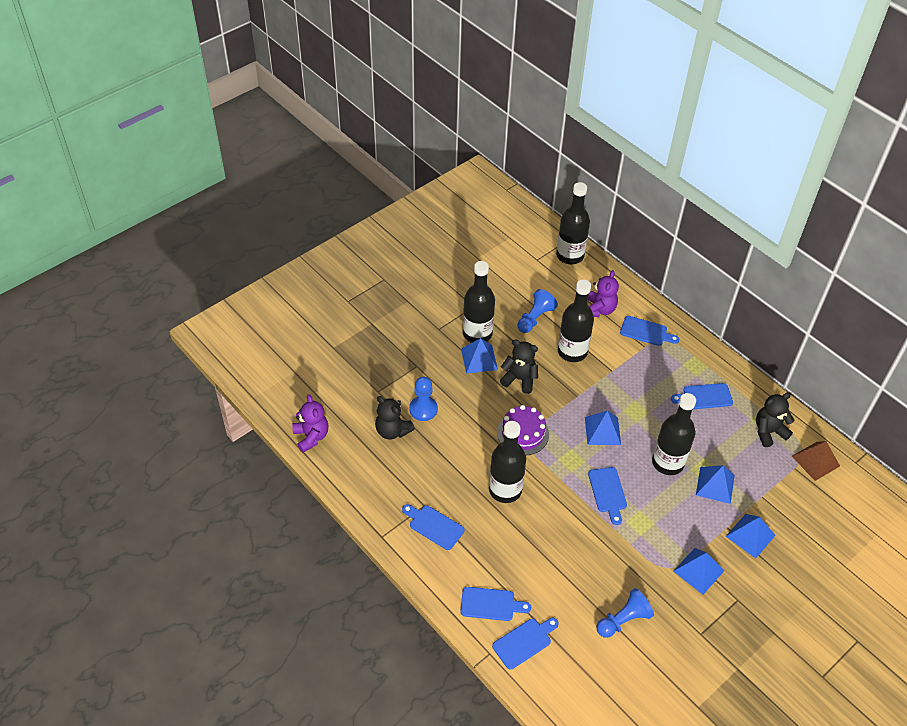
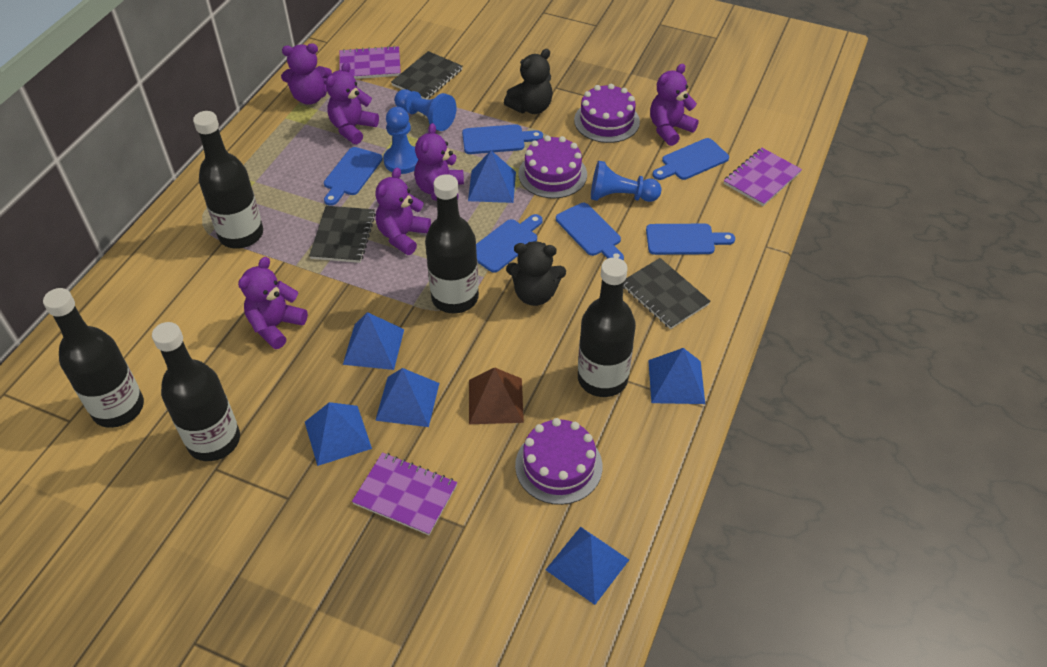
black notebook: none = 0 -> [309,206,376,263] [391,51,463,99] [623,258,711,329] = 3
black teddy bear: [375,396,415,440] [500,339,538,394] [756,392,794,447] = 3 -> [504,49,553,114] [506,241,566,306] = 2
blue pyramid: [461,338,498,374] [585,410,621,445] [673,548,724,594] [696,465,735,504] [726,514,776,558] = 5 -> [305,402,372,466] [343,312,404,370] [375,368,439,427] [468,150,516,203] [546,527,629,605] [648,348,705,404] = 6
purple cake: [497,405,549,455] = 1 -> [515,418,602,505] [518,135,587,198] [574,84,640,143] = 3
purple notebook: none = 0 -> [339,46,401,79] [352,452,458,535] [724,148,802,206] = 3
purple teddy bear: [292,394,329,453] [588,270,619,317] = 2 -> [238,257,308,349] [281,43,332,105] [326,62,379,144] [375,167,431,255] [414,123,464,201] [650,64,699,146] = 6

